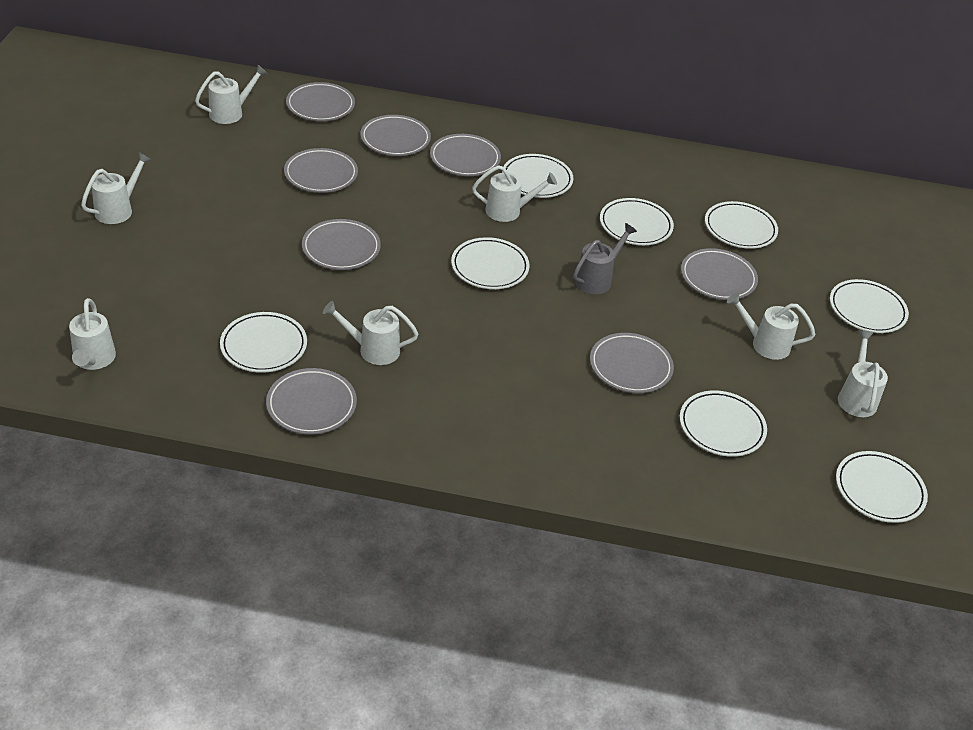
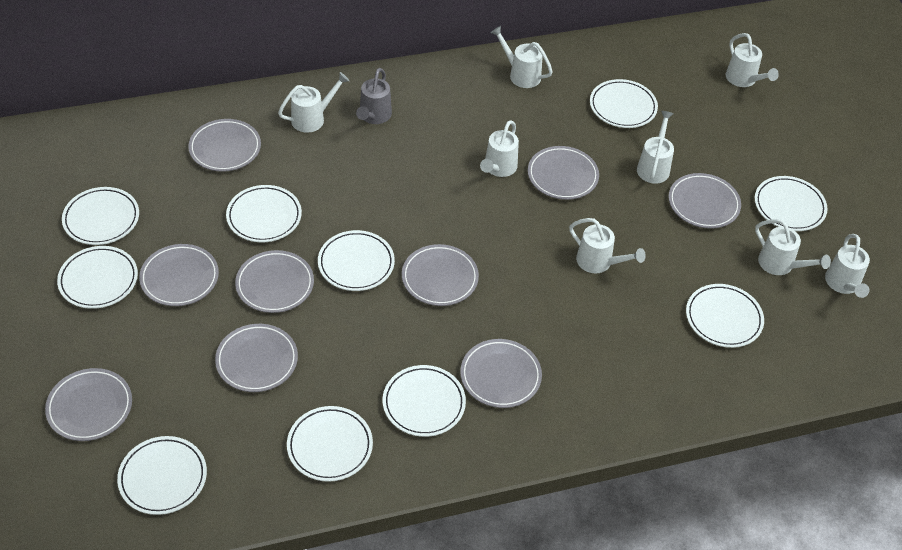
grey plate: [266,368,357,435] [284,148,358,193] [286,82,355,121] [302,219,381,270] [361,115,431,156] [430,134,501,176] [590,333,674,393] [681,248,758,300] = 8 -> [45,368,132,441] [139,244,219,306] [188,119,261,172] [215,324,298,392] [235,250,314,313] [402,244,479,306] [460,339,542,408] [528,146,599,200] [668,173,741,229] = 9
white plate: [220,312,307,373] [451,237,530,289] [502,154,573,198] [600,198,674,245] [680,391,767,457] [705,201,778,249] [830,279,909,333] [836,451,928,523] = 8 -> [57,246,138,309] [62,187,139,245] [117,436,207,515] [226,185,302,242] [287,406,373,482] [318,230,395,291] [383,365,466,437] [590,79,658,128] [686,284,764,348] [755,176,828,231] = 10
white watering can: [69,298,116,370] [81,152,152,224] [195,64,267,124] [323,301,418,365] [472,165,557,222] [727,292,815,360] [838,331,888,417] = 7 -> [278,72,350,133] [480,120,519,177] [491,26,553,88] [569,218,646,273] [637,111,674,184] [726,33,779,87] [755,219,831,275] [825,234,870,298] = 8

